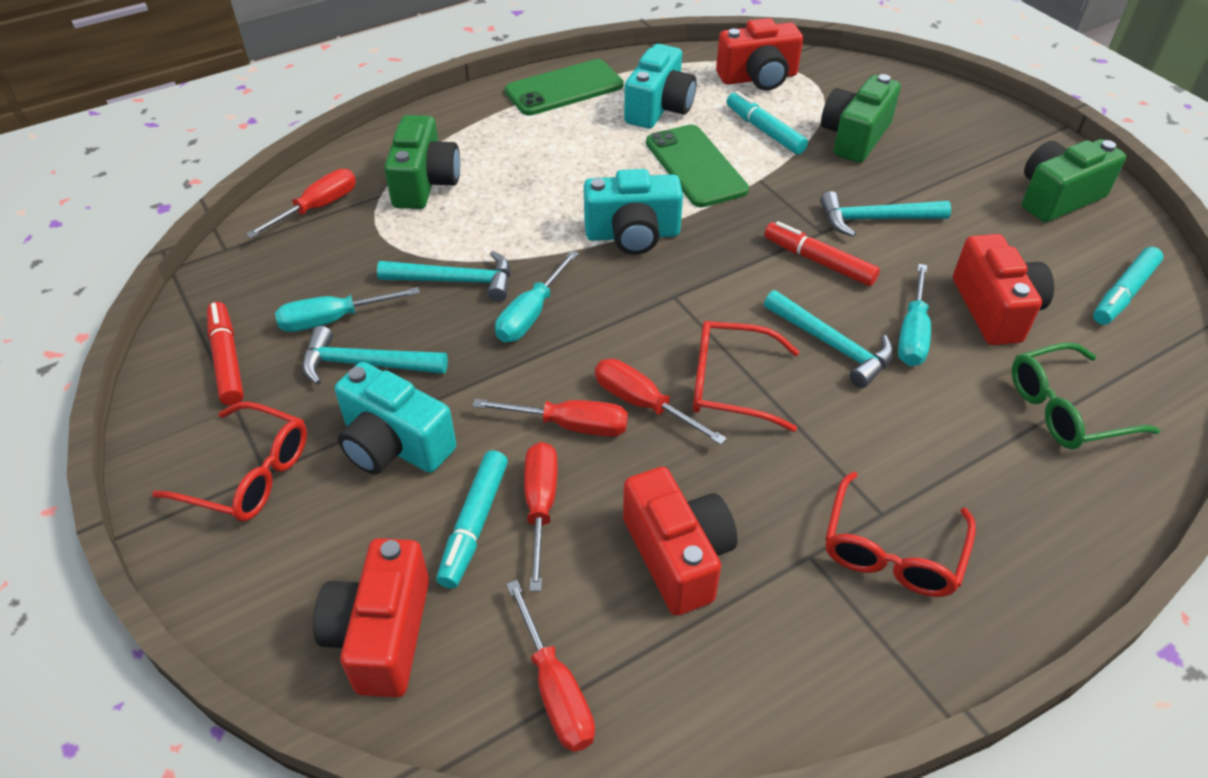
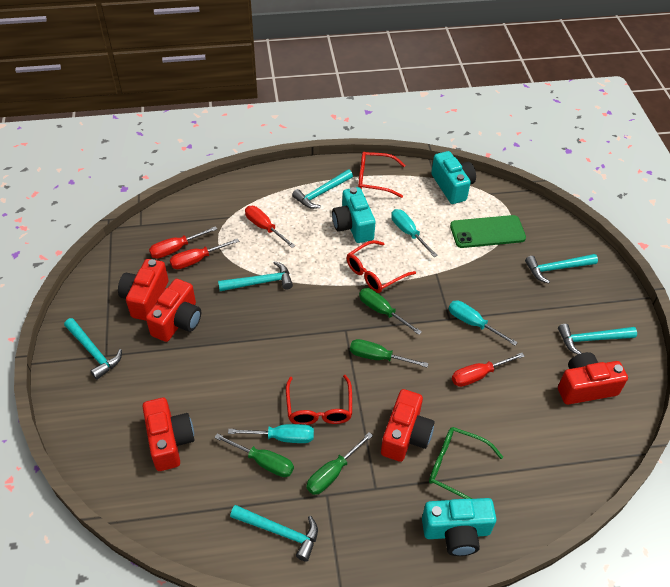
green camera: [384,115,460,209] [821,74,901,163] [1022,139,1126,222] = 3 -> none = 0
green phone: [505,59,623,116] [646,124,749,207] = 2 -> [450,215,526,248] = 1
green screwdriver: none = 0 -> [214,433,294,477] [307,432,373,495] [350,339,429,367] [359,288,422,335] = 4
red camera: [313,538,429,698] [623,467,738,616] [716,18,803,90] [953,234,1054,345] = 4 -> [118,259,168,321] [142,398,194,471] [146,279,201,342] [381,389,435,462] [558,352,628,405] = 5
red marker: [207,302,244,406] [764,221,880,286] = 2 -> none = 0
red screwdriver: [246,169,356,238] [473,399,628,437] [506,580,595,752] [524,442,558,591] [595,359,727,445] = 5 -> [149,226,217,259] [170,238,239,269] [245,206,295,248] [452,353,525,387] = 4
turquoise hammer: [302,326,448,385] [377,251,510,302] [764,290,894,388] [820,191,951,237] = 4 -> [64,318,122,380] [218,261,293,291] [230,505,318,562] [292,169,353,209] [525,254,598,283] [558,324,637,354] = 6
turquoise marker: [436,450,508,589] [726,91,808,155] [1093,247,1163,325] = 3 -> none = 0

